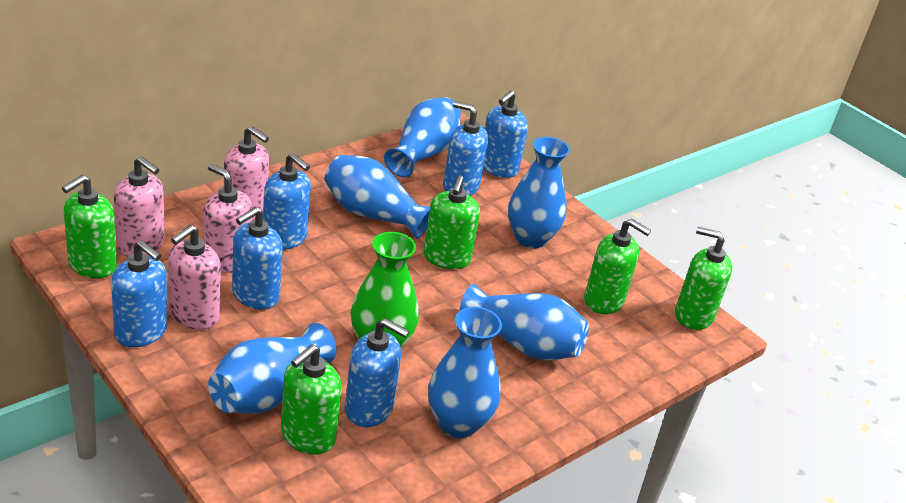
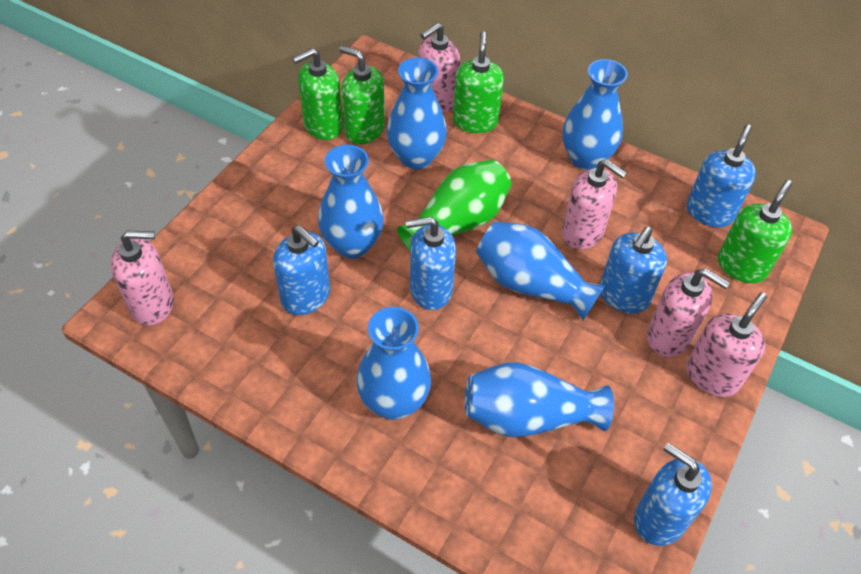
blue soap dispenser: [111,240,167,347] [232,207,283,309] [263,153,311,250] [345,318,409,427] [443,101,488,196] [483,91,528,178] = 6 -> [273,225,330,315] [406,217,456,310] [600,227,667,314] [634,443,712,546] [687,124,756,227] = 5
green soap dispenser: [62,175,117,278] [281,344,342,455] [423,175,480,269] [584,219,651,314] [675,227,732,330] = 5 -> [292,48,343,140] [339,46,385,144] [453,31,504,133] [718,180,792,283] = 4
pink soap dispenser: [114,156,165,257] [168,225,221,330] [203,164,252,273] [224,126,269,220] = 4 -> [111,231,174,326] [418,23,460,113] [562,159,627,249] [647,268,730,357] [686,292,767,397] = 5

